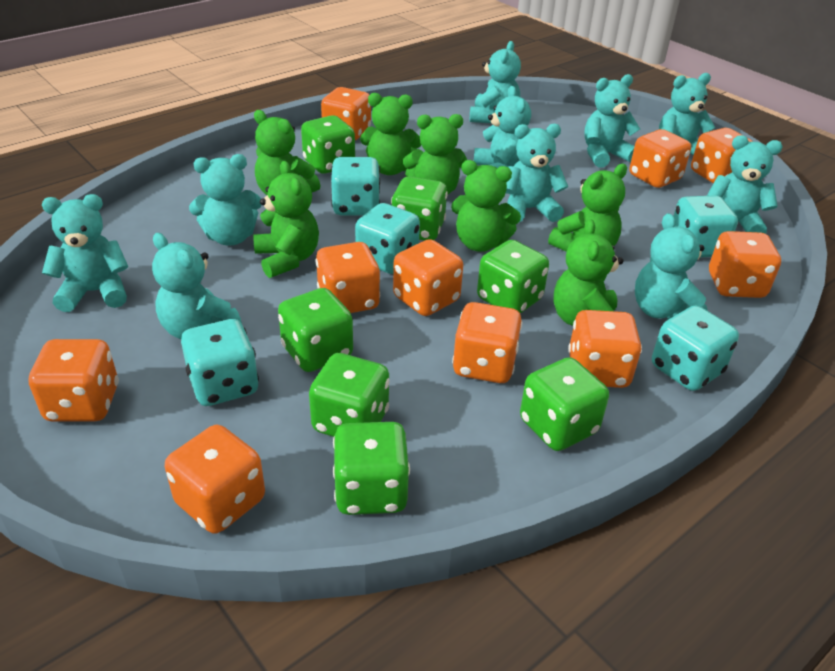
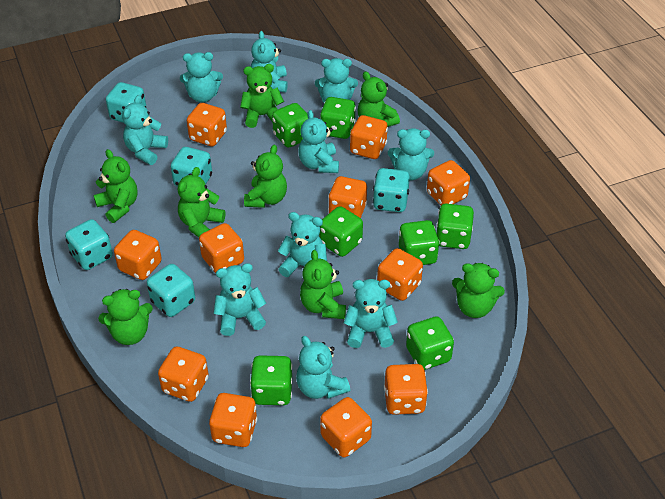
green teddy bear: [253,161,319,278] [254,110,320,195] [360,93,421,175] [403,114,467,194] [451,160,521,252] [548,164,627,252] [553,219,624,326] = 7 -> [93,149,138,223] [98,289,153,345] [178,167,226,237] [240,64,284,128] [244,145,287,208] [300,250,346,319] [358,71,400,127] [452,263,505,318] = 8
orange dice: [29,339,119,422] [165,425,265,534] [315,242,380,313] [321,87,371,140] [393,239,463,316] [452,302,522,383] [568,310,642,388] [630,129,691,188] [691,128,753,183] [709,231,781,298] = 10 -> [114,230,162,280] [158,347,209,402] [187,103,227,146] [199,223,244,273] [209,393,257,447] [320,397,372,457] [328,176,367,218] [350,115,388,159] [377,248,423,301] [384,364,428,415] [427,160,470,205] = 11

